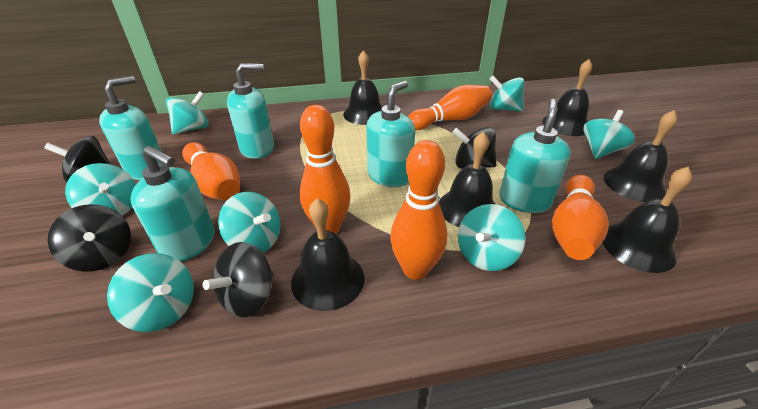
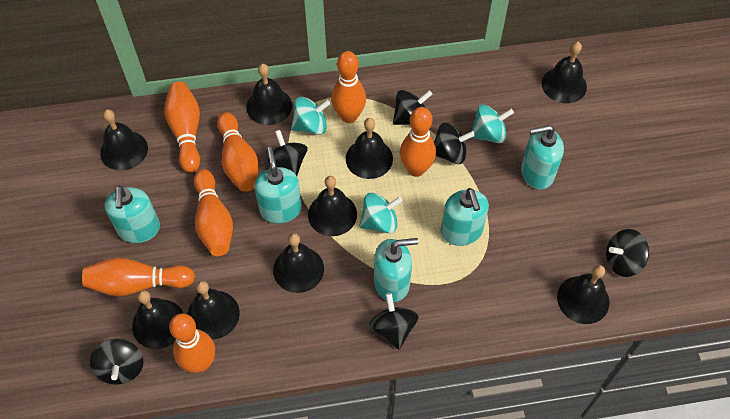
black bell: [291,198,364,311] [343,50,382,125] [439,131,495,227] [543,59,592,136] [602,166,692,273] [604,110,678,202] = 6 -> [100,109,148,171] [132,290,183,349] [187,281,240,340] [246,64,292,125] [273,233,324,293] [308,176,357,236] [346,118,393,179] [541,42,587,103] [557,265,609,324] = 9
black spinning top: [44,136,111,182] [47,204,131,272] [203,242,274,317] [452,127,496,169] = 4 -> [90,339,144,385] [265,130,307,176] [369,293,419,349] [393,90,432,125] [434,122,475,164] [606,229,649,277] = 6
orange bowling pin: [182,142,240,200] [300,105,350,234] [390,140,447,280] [408,85,492,130] [552,175,609,260] = 5 -> [82,258,195,296] [164,81,200,173] [169,313,215,373] [194,169,233,256] [217,112,259,192] [331,51,366,123] [400,107,436,177] = 7
turquoise spinning top: [65,163,136,216] [107,253,194,332] [166,91,209,135] [218,192,281,253] [458,204,525,271] [490,76,524,111] [583,110,635,159] = 7 -> [291,97,331,135] [359,193,403,234] [471,105,514,143] = 3

